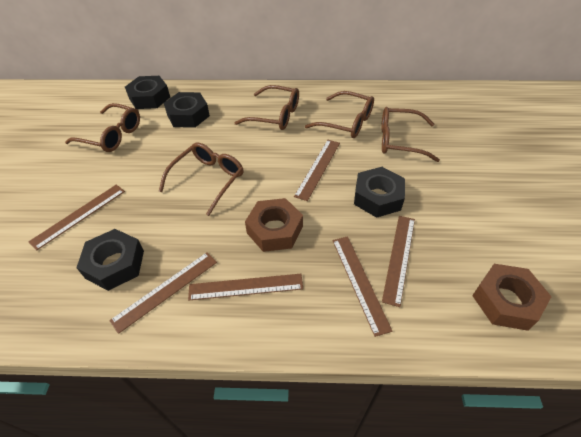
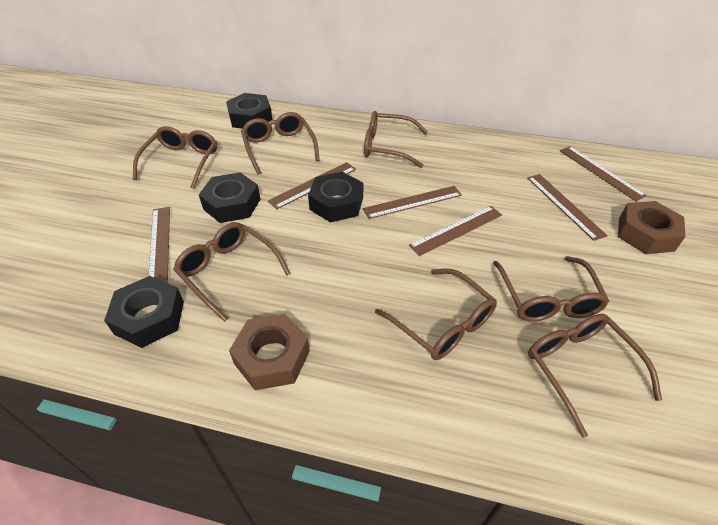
brown glasses: [65,103,140,152] [159,143,244,216] [234,85,299,130] [305,91,374,138] [381,107,440,162] = 5 -> [133,126,217,189] [173,222,291,322] [241,112,320,174] [364,111,428,168] [375,269,497,360] [493,256,609,322] [528,314,662,438] = 7

